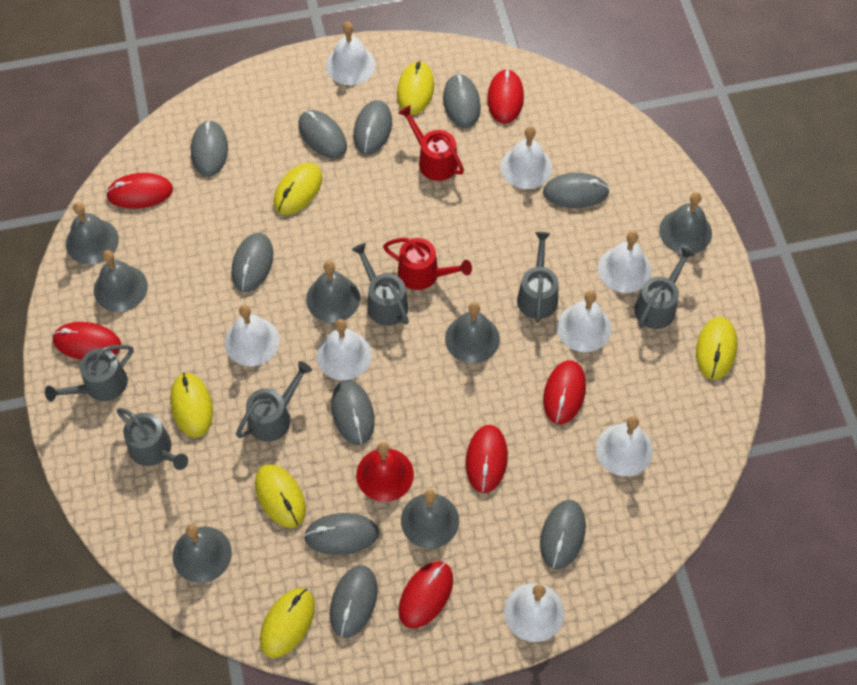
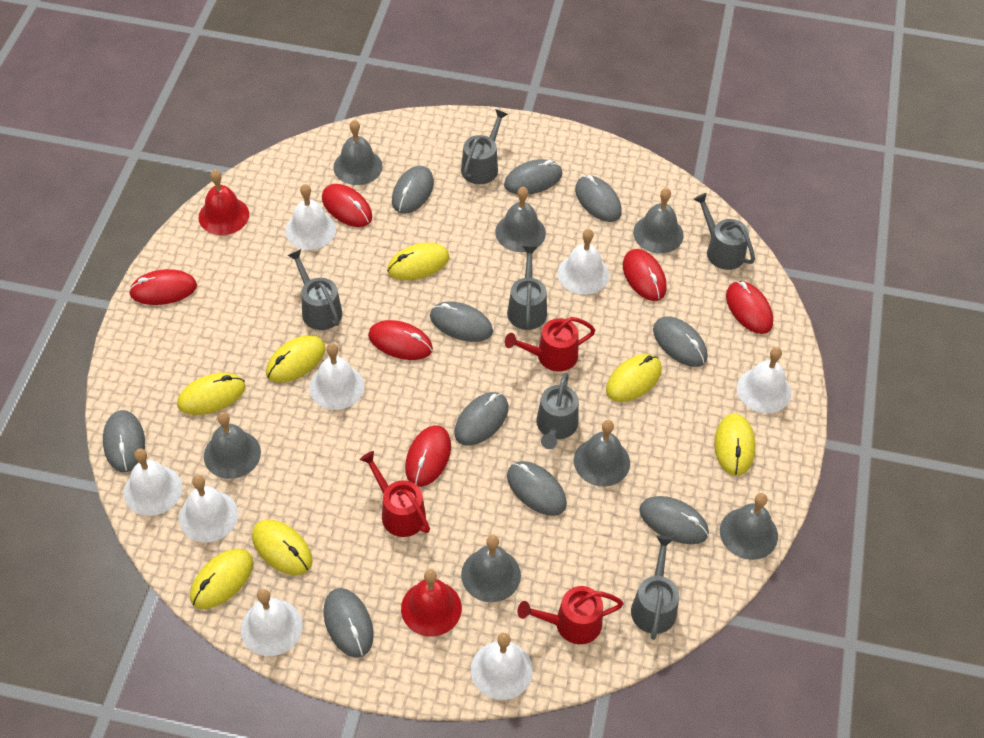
red bell: [356,442,414,502] = 1 -> [199,169,249,235] [401,569,462,636] = 2
red watering can: [383,238,472,290] [398,105,464,181] = 2 -> [360,451,430,537] [505,317,596,371] [517,586,624,644] = 3
yellow mouse: [170,373,213,438] [255,464,306,528] [260,588,315,658] [274,163,322,215] [397,61,434,115] [696,317,737,379] = 6 -> [177,373,245,415] [190,549,253,609] [252,519,312,575] [266,335,326,383] [387,243,449,280] [606,354,662,402] [714,414,755,476] = 7

